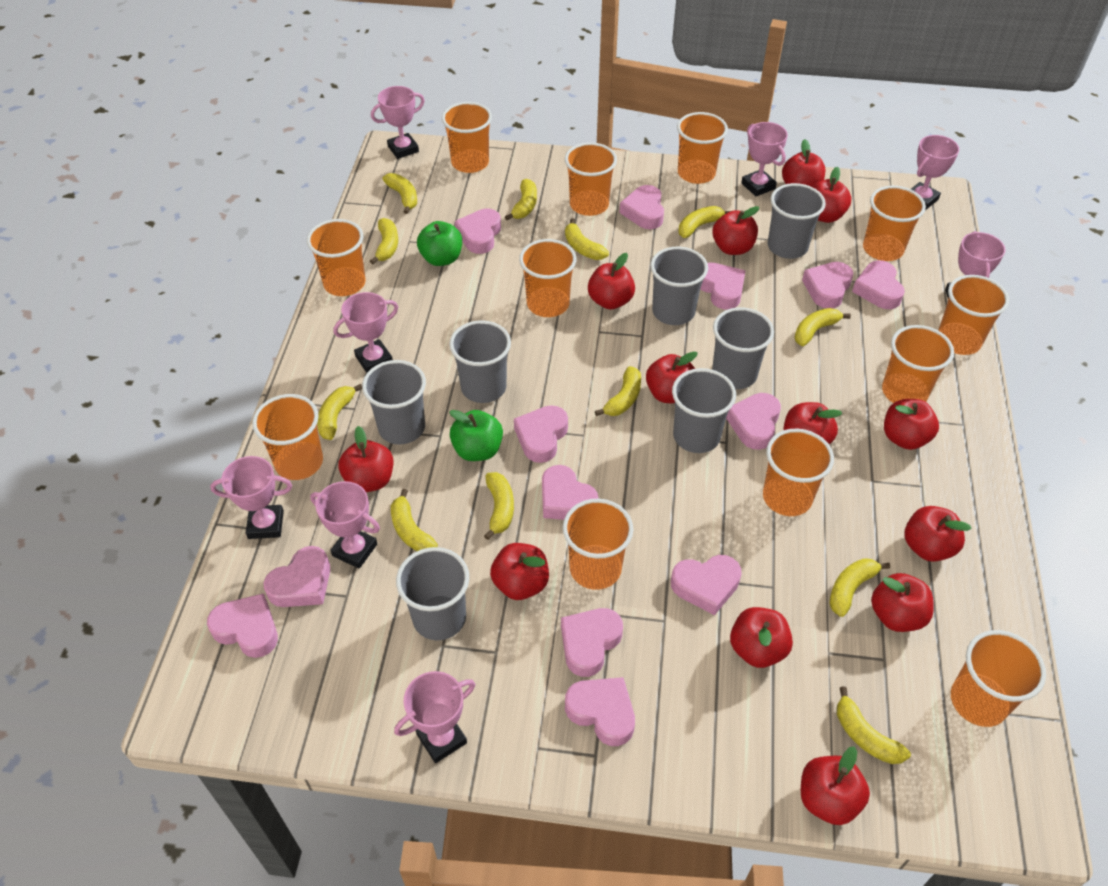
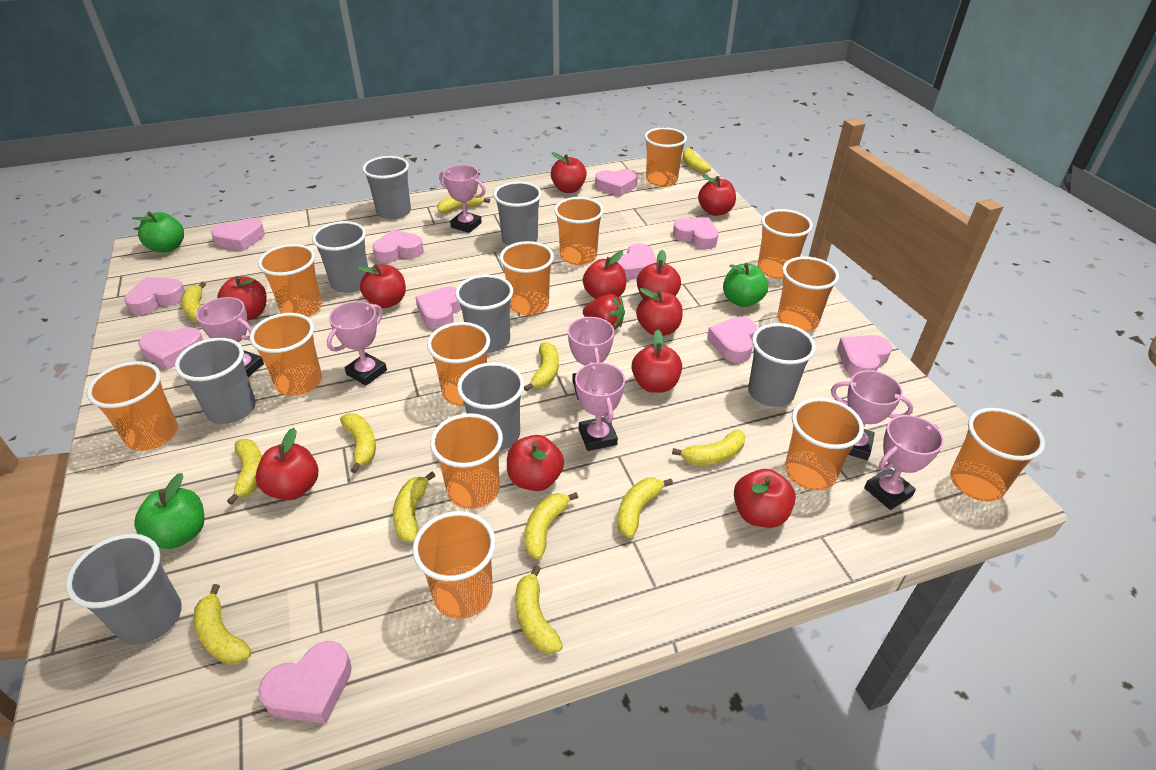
green apple: [417,221,462,266] [449,410,503,461] = 2 -> [132,211,184,252] [134,473,205,549] [723,263,768,307] = 3
grey cup: [362,360,426,444] [396,547,469,640] [449,320,511,403] [650,247,708,325] [672,368,736,453] [712,307,774,389] [767,183,826,259] = 7 -> [66,534,182,645] [175,338,256,424] [312,221,368,293] [362,156,411,219] [455,274,513,353] [457,362,524,451] [493,182,542,246] [748,323,816,407] = 8
orange cup: [252,394,323,480] [307,219,365,296] [442,102,492,173] [519,239,577,317] [563,499,633,590] [565,142,617,216] [677,112,728,184] [763,428,834,516] [863,186,926,261] [882,325,954,403] [938,275,1009,355] [951,630,1046,727] = 12 -> [87,361,178,451] [250,313,322,396] [258,244,322,317] [412,511,496,619] [427,322,490,406] [430,413,503,509] [500,241,554,315] [554,197,604,265] [644,127,687,187] [757,209,813,279] [777,256,839,332] [785,398,864,491] [950,408,1045,502] = 13
pink heart: [207,593,278,658] [264,546,330,607] [455,209,501,254] [514,405,568,463] [542,465,599,520] [561,608,623,677] [565,677,635,746] [619,185,664,229] [671,555,742,615] [700,263,745,310] [726,393,781,450] [802,262,853,309] [852,260,905,309] = 13 -> [124,277,185,315] [138,327,203,370] [211,218,265,251] [258,641,352,724] [372,229,424,263] [416,286,462,330] [595,169,638,197] [617,244,657,280] [673,217,718,249] [707,317,757,363] [837,335,892,376] = 11
pink trophy: [210,456,292,539] [310,481,380,569] [334,292,398,373] [371,86,425,159] [394,671,475,763] [741,122,788,196] [911,135,959,210] [945,231,1006,298] = 8 -> [196,297,264,377] [327,301,387,386] [439,165,486,233] [568,316,614,400] [575,362,625,451] [831,370,913,460] [864,415,944,510] = 7
red apple: [339,426,393,492] [490,543,549,600] [588,253,635,309] [646,352,698,403] [712,206,759,255] [730,607,793,668] [782,139,825,187] [784,402,842,445] [801,746,870,825] [812,167,851,223] [871,573,934,632] [884,399,939,450] [905,506,971,562] = 13 -> [217,276,267,321] [255,428,318,500] [356,264,406,308] [507,435,564,491] [551,152,587,193] [583,251,626,299] [632,330,682,393] [636,288,683,336] [637,250,681,299] [698,175,736,216] [734,469,796,528] = 11
red strawberry: none = 0 -> [583,294,625,330] = 1

